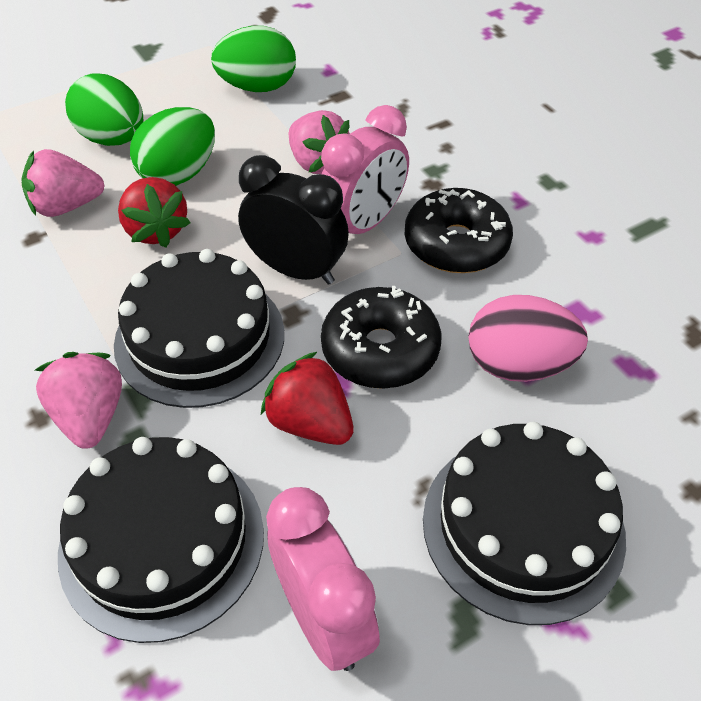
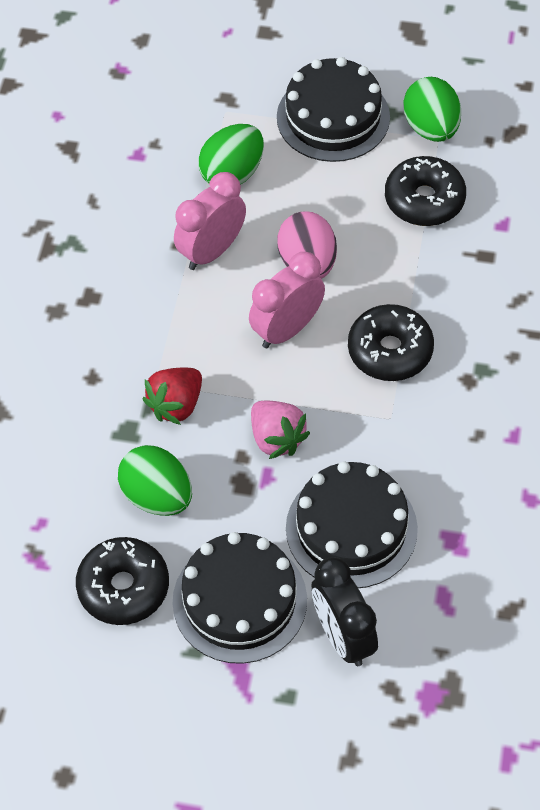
black donut: [321,286,441,389] [405,188,513,273] = 2 -> [76,537,169,625] [348,304,434,381] [385,156,466,226] = 3
pink strawberry: [21,149,105,217] [34,352,122,449] [289,110,350,174] = 3 -> [251,401,310,459] = 1
red strawberry: [118,177,191,248] [261,352,354,445] = 2 -> [142,368,202,425] = 1

